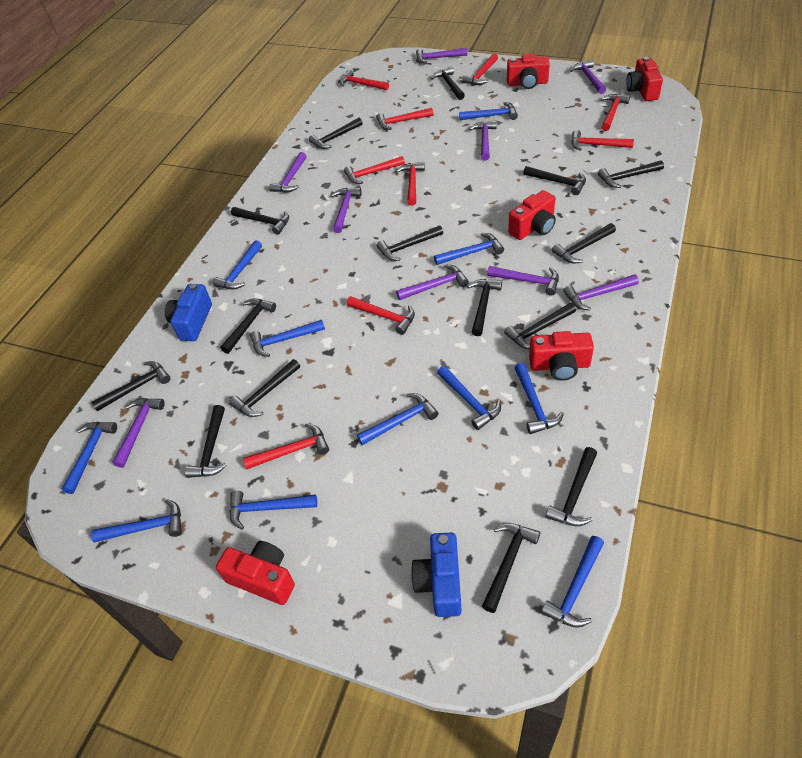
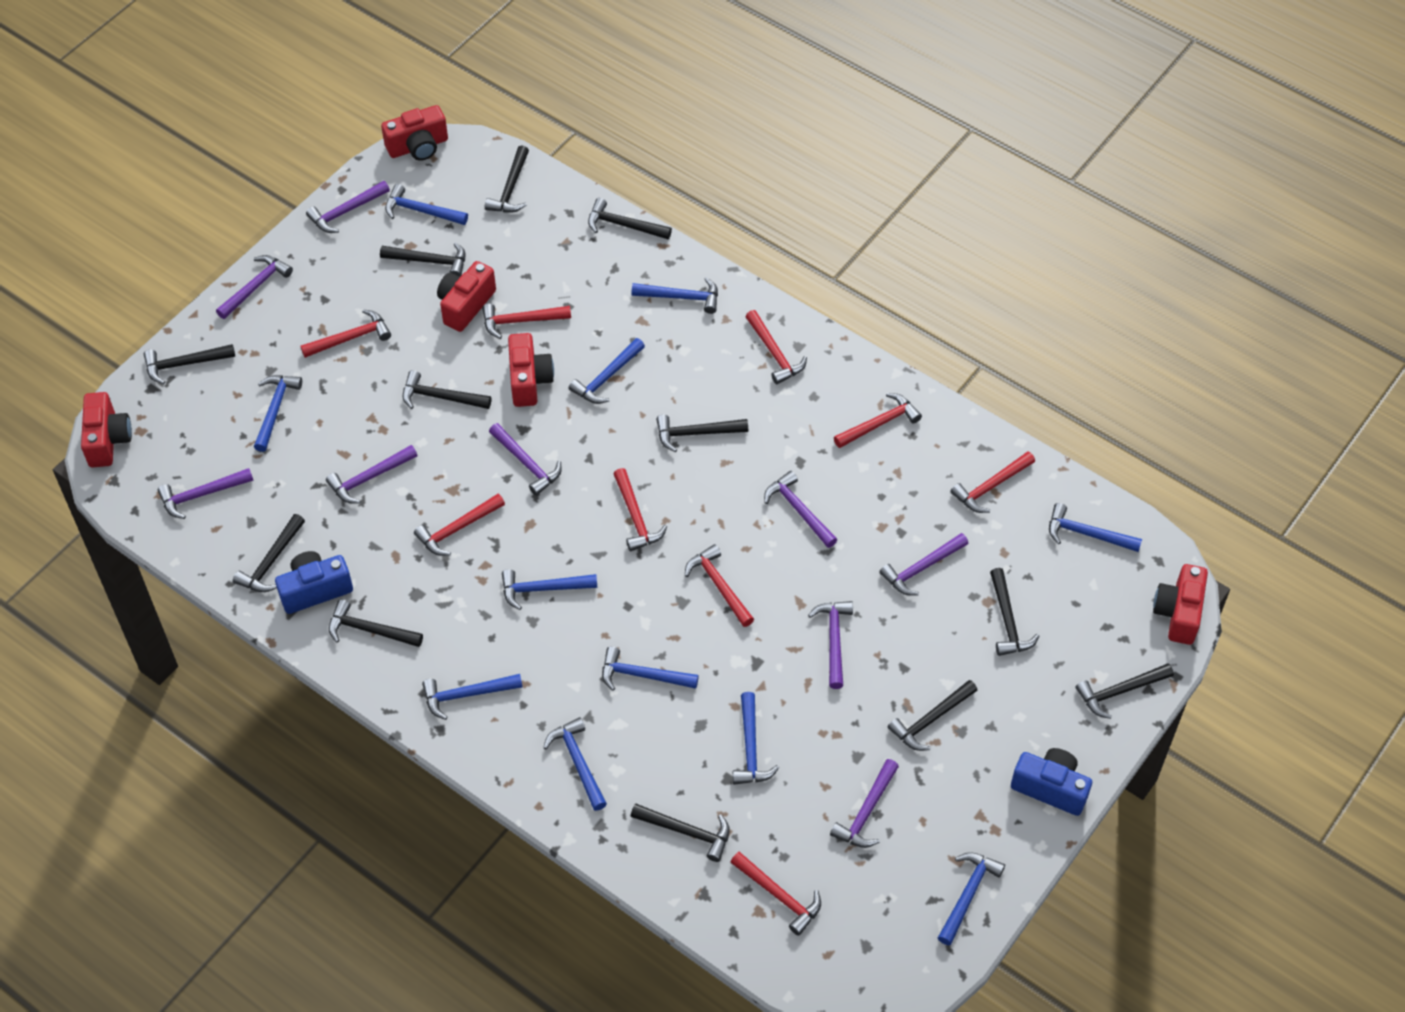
black hammer: [91,361,170,411] [185,405,227,478] [220,298,276,354] [229,359,300,417] [231,207,289,235] [309,118,362,149] [376,225,443,261] [431,66,465,100] [467,279,502,336] [482,523,540,613] [504,303,576,349] [523,166,586,195] [545,447,597,526] [552,223,616,263] [598,160,664,188] = 15 -> [144,344,235,384] [233,514,305,592] [329,599,423,647] [380,242,465,277] [403,370,491,409] [485,145,529,213] [588,198,672,239] [631,803,730,862] [656,415,748,452] [888,680,978,751] [990,568,1039,656] [1076,663,1174,719] = 12

